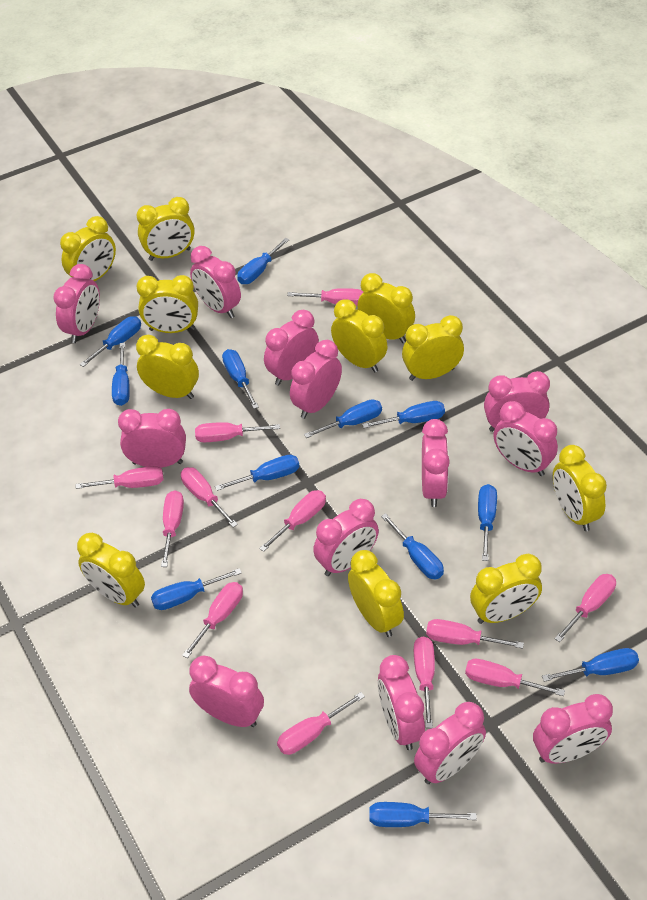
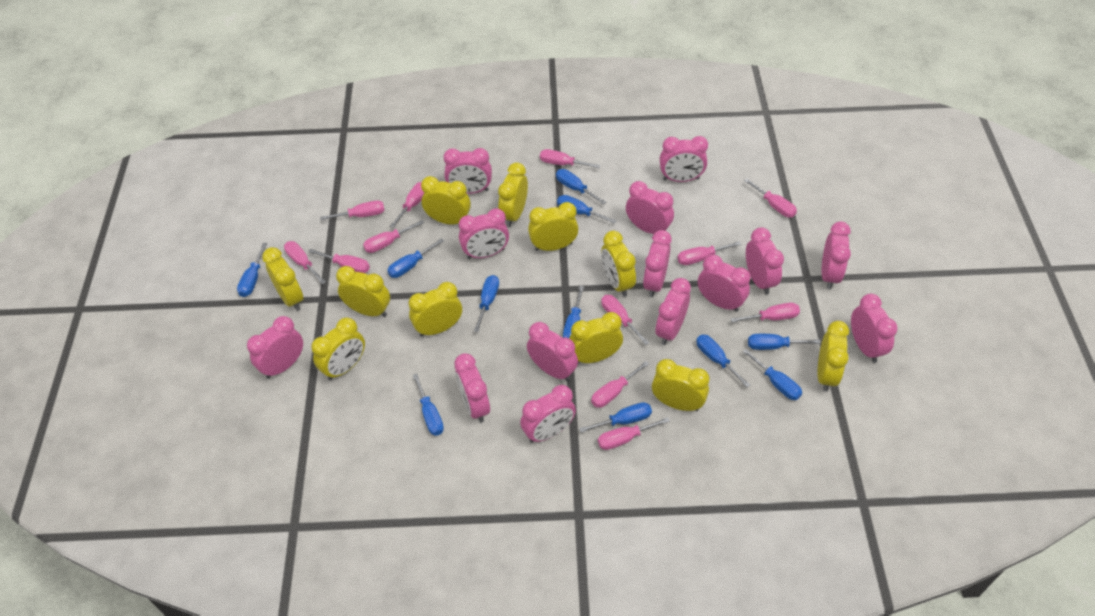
blue screwdriver: [80,316,141,367] [112,343,130,406] [151,568,242,610] [215,455,299,491] [222,349,259,409] [237,238,289,284] [304,400,382,438] [362,401,445,428] [369,802,477,827] [381,513,444,579] [478,484,497,561] [542,648,639,682] = 12 -> [237,243,267,297] [387,238,444,278] [413,374,444,436] [474,275,499,332] [556,169,606,205] [557,195,617,224] [563,286,584,338] [579,402,652,433] [696,334,750,387] [742,349,802,400] [748,334,821,350] = 11
pink clock: [53,264,100,343] [118,409,186,468] [189,656,264,727] [190,246,241,318] [264,310,319,386] [290,340,342,419] [313,499,379,576] [378,655,425,750] [414,702,486,784] [422,419,450,507] [484,371,550,432] [494,401,558,476] [533,694,613,764] = 13 -> [247,316,303,379] [444,148,492,194] [454,353,490,423] [459,208,509,259] [520,385,576,443] [527,322,578,381] [626,181,674,234] [643,230,672,297] [656,278,691,345] [660,136,708,182] [698,255,750,312] [746,227,784,294] [822,221,851,289] [851,294,898,363] = 14

